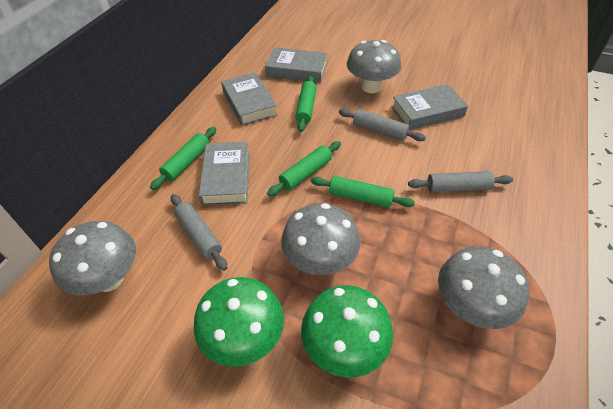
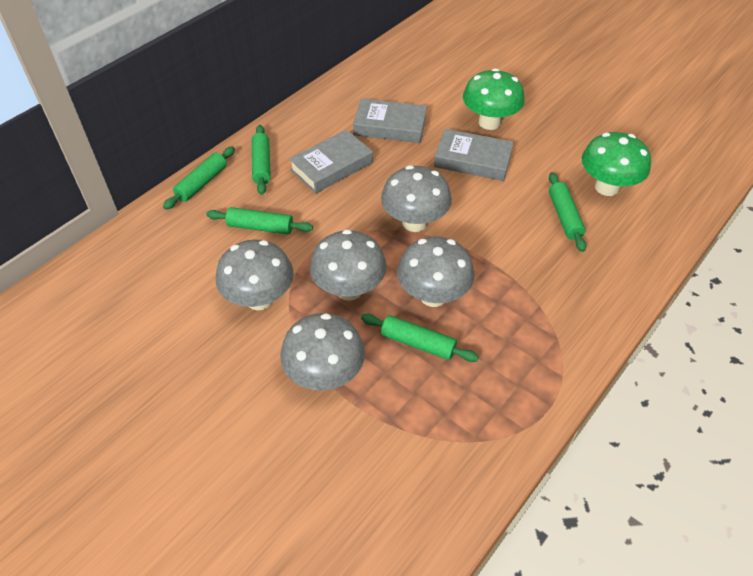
green rolling pin: [150,127,217,190] [267,141,341,196] [295,75,317,132] [311,176,415,208] = 4 -> [163,146,235,210] [206,207,313,234] [252,125,271,195] [361,314,479,362] [549,172,586,252] = 5
grey book: [199,142,250,206] [221,72,278,126] [265,47,328,83] [391,84,468,130] = 4 -> [289,130,373,193] [353,98,427,143] [434,129,514,181] = 3
grey mushroom: [49,221,136,296] [281,203,360,275] [347,40,401,93] [438,246,529,329] = 4 -> [216,239,294,310] [280,313,365,390] [310,230,387,301] [381,165,452,232] [397,236,475,307] = 5
grey rolling pin: [171,194,227,271] [339,109,426,141] [408,171,513,192] = 3 -> none = 0

